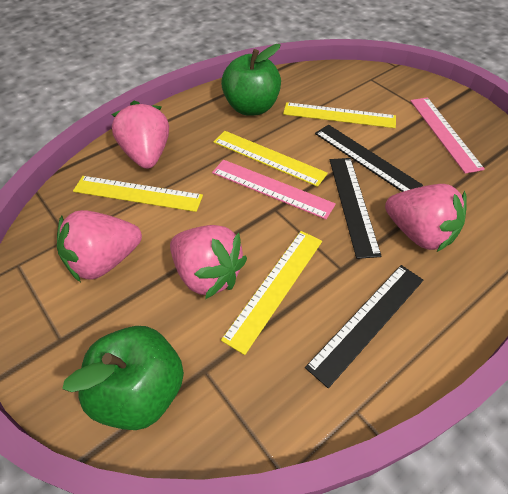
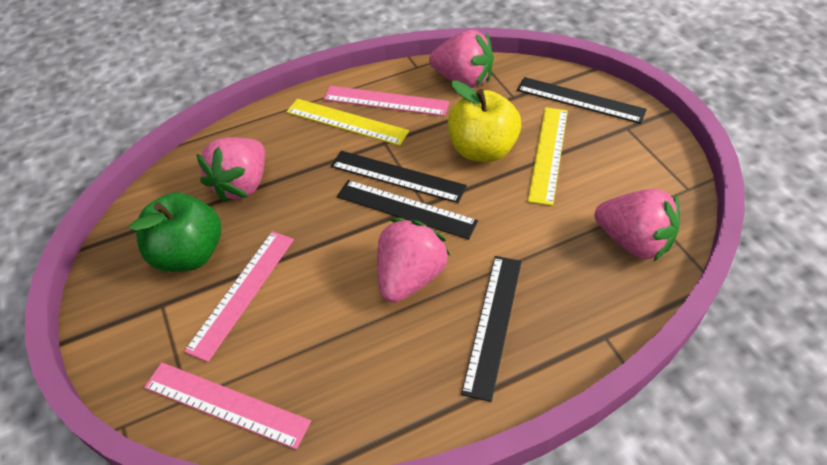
black ruler: [305,265,423,388] [315,125,423,192] [330,158,381,259] = 3 -> [331,151,467,203] [337,180,478,239] [461,256,522,402] [517,77,647,124] = 4
green apple: [62,326,184,430] [221,44,281,116] = 2 -> [129,193,221,272] = 1
pink ruler: [212,160,336,219] [410,97,485,174] = 2 -> [144,362,311,449] [184,231,294,362] [323,86,449,116] = 3
yellow apple: none = 0 -> [448,80,521,162] = 1
yellow ruler: [73,176,203,212] [213,131,328,187] [221,231,322,355] [283,102,396,128] = 4 -> [286,99,409,146] [528,107,568,206] = 2

